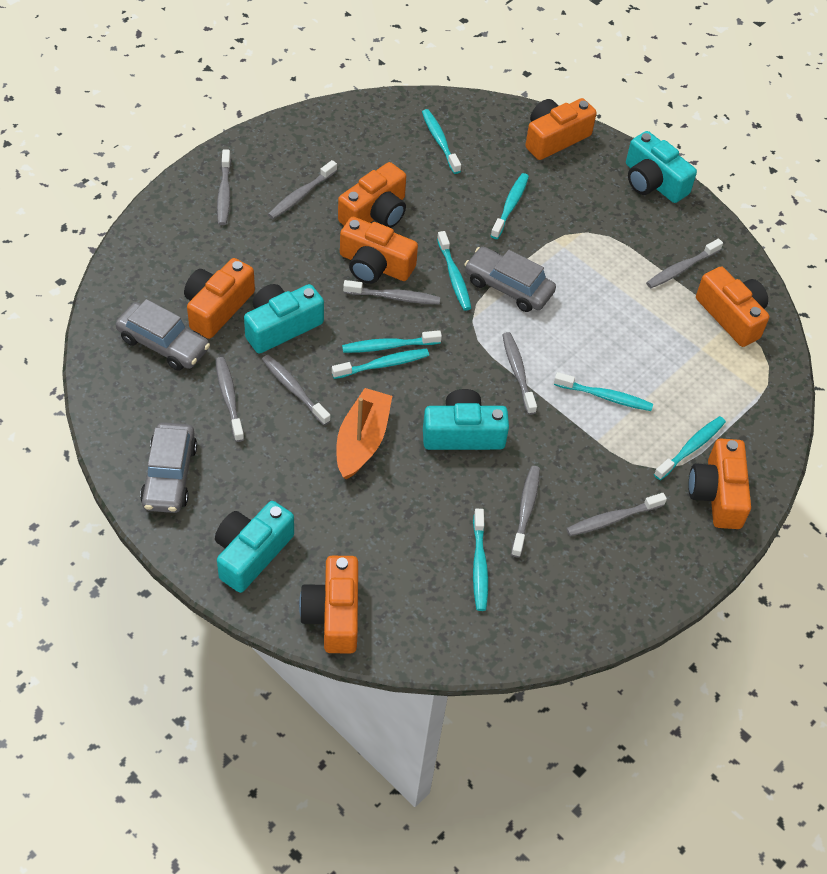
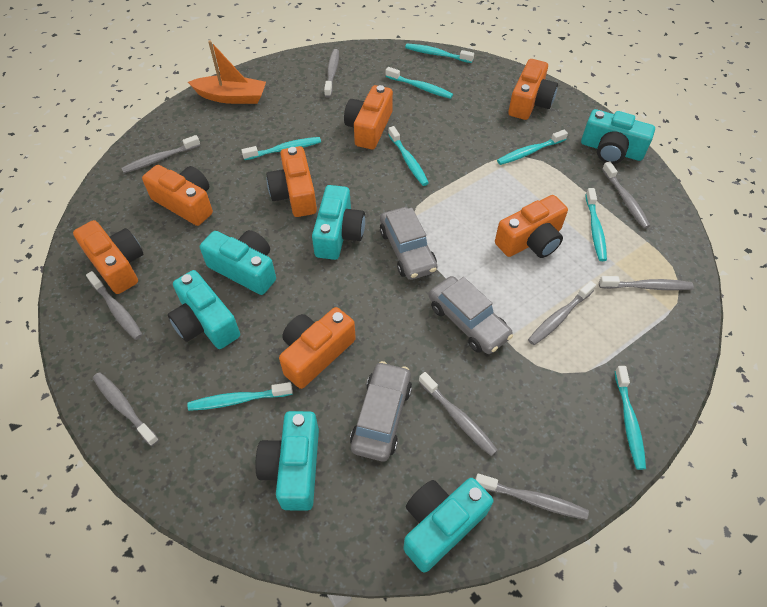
turquoise camera: [215,501,294,593] [244,284,324,354] [423,389,509,450] [626,131,697,203] = 4 -> [168,270,240,349] [200,230,276,295] [255,411,319,511] [312,185,365,260] [403,478,493,572] [581,109,655,164] = 6

